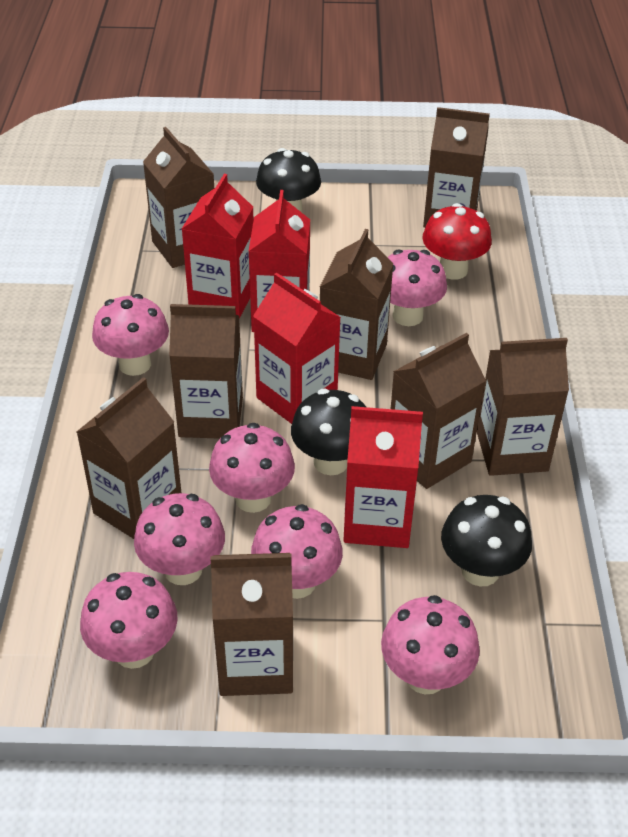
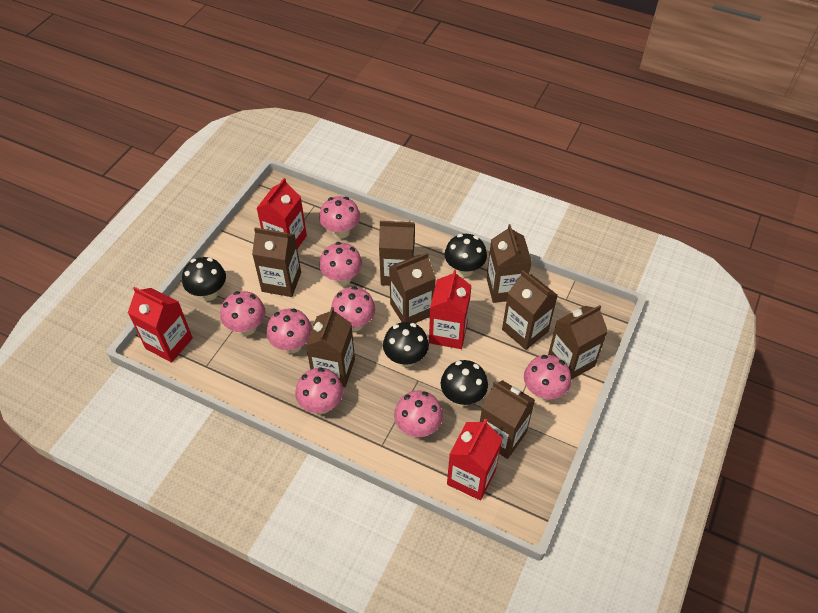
black mushroom: [256,148,321,213] [291,389,366,475] [441,495,532,586] = 3 -> [182,257,226,301] [383,322,429,367] [441,360,488,406] [444,234,487,277] = 4
pink mushroom: [80,572,178,669] [92,294,169,376] [134,493,225,585] [209,423,295,513] [251,504,343,599] [381,595,480,694] [388,249,447,326] = 7 -> [220,291,266,336] [267,308,312,353] [295,368,343,414] [319,196,360,239] [319,242,362,286] [331,286,376,331] [394,391,443,437] [524,355,571,401] = 8
red mushroom: [422,203,492,280] = 1 -> none = 0

